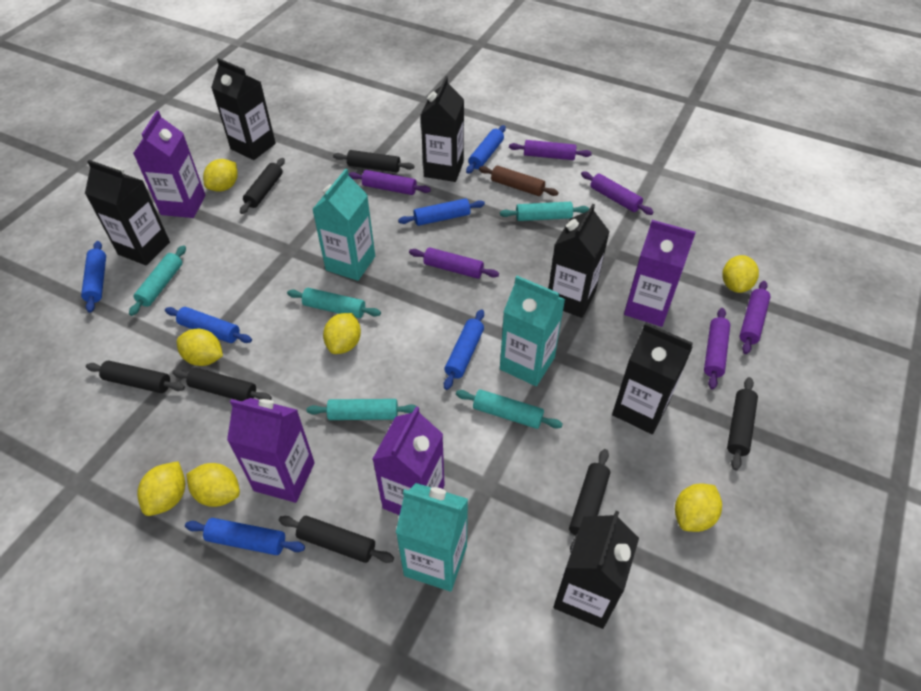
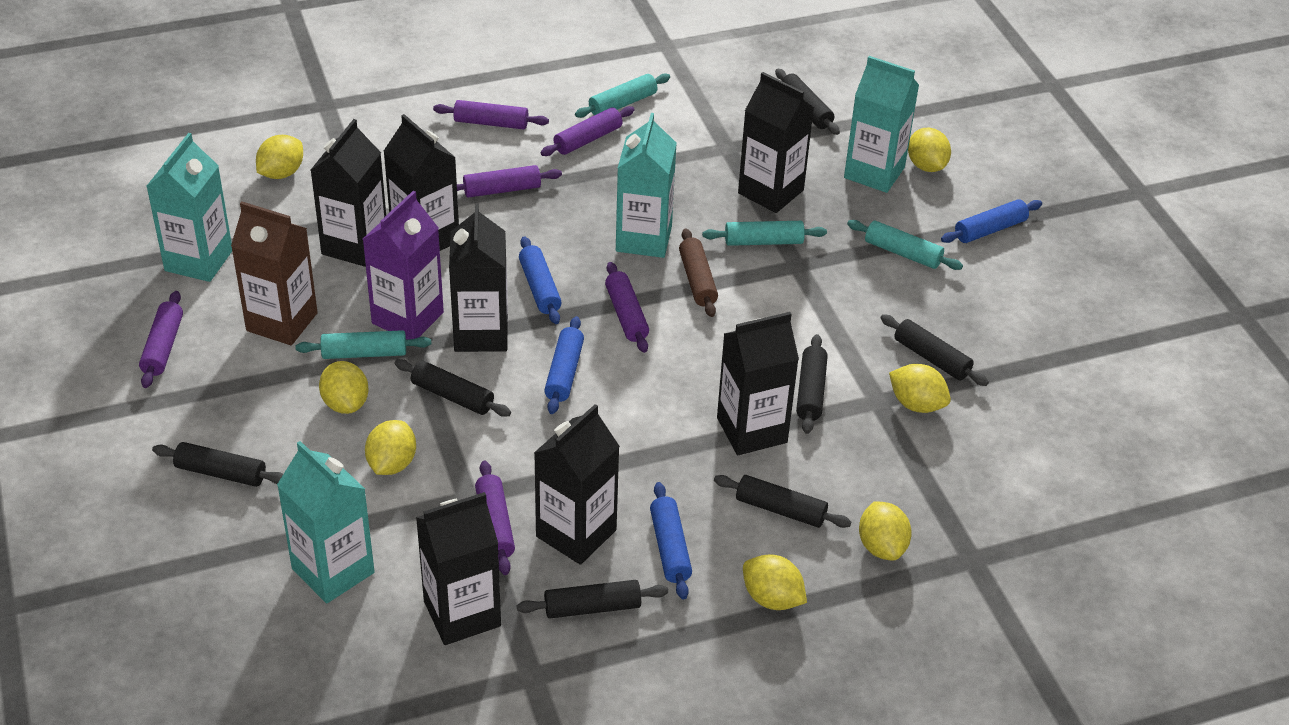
black carton: [85,160,170,266] [211,58,276,160] [421,76,464,182] [548,204,610,318] [553,511,639,629] [612,322,693,434] = 6 -> [311,119,386,267] [383,114,459,251] [416,492,501,645] [449,204,508,352] [534,404,620,565] [717,312,799,455] [738,72,814,213] = 7
blue rolling pin: [81,241,106,313] [165,307,252,343] [185,518,305,555] [398,198,485,226] [444,309,484,390] [466,125,506,174] = 6 -> [519,236,562,324] [544,316,584,414] [650,482,692,600] [941,199,1042,243] = 4
brown carton: none = 0 -> [231,202,318,345] = 1
purple carton: [133,111,206,218] [227,398,315,503] [373,406,445,515] [624,220,696,327] = 4 -> [363,191,444,340] = 1
turquoise carton: [312,168,375,281] [396,483,468,592] [500,276,565,386] = 3 -> [146,133,232,282] [277,441,375,603] [616,113,677,258] [844,56,919,193] = 4
turquoise rolling pin: [129,245,186,316] [287,288,381,318] [306,399,416,420] [456,389,563,429] [500,202,589,221] = 5 -> [295,330,431,359] [575,73,670,118] [702,221,827,246] [847,220,963,270] = 4

